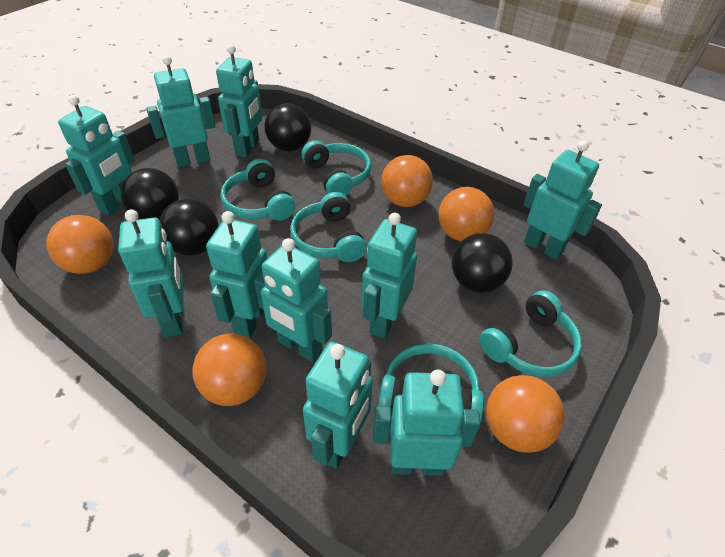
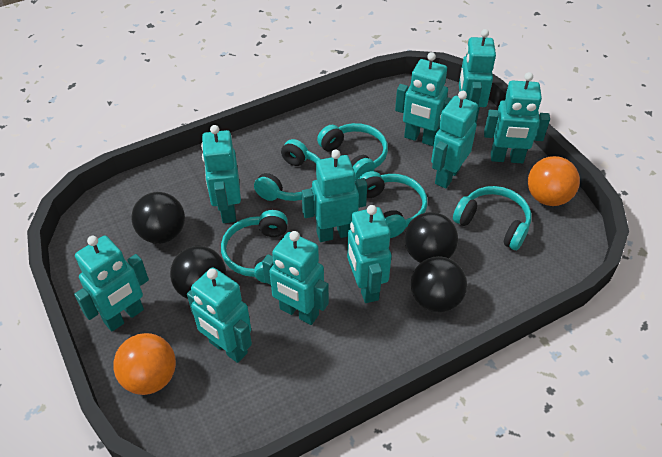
orange ball: [46,215,113,274] [192,334,266,406] [381,155,433,207] [438,187,494,241] [486,375,565,453] = 5 -> [113,333,176,395] [528,156,580,206] = 2

